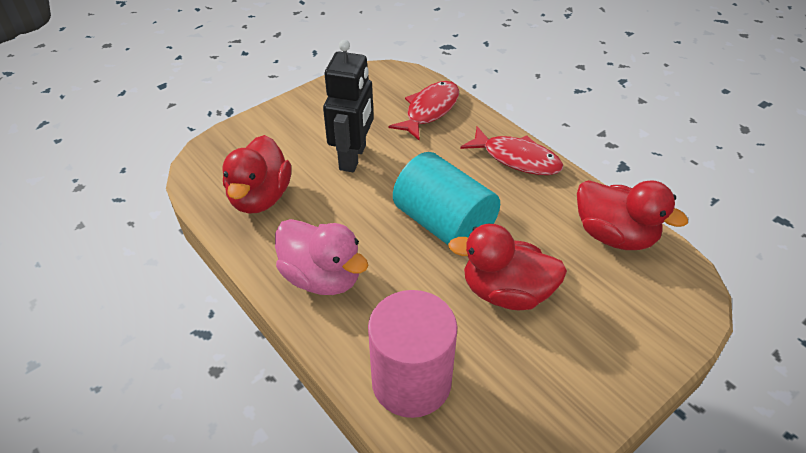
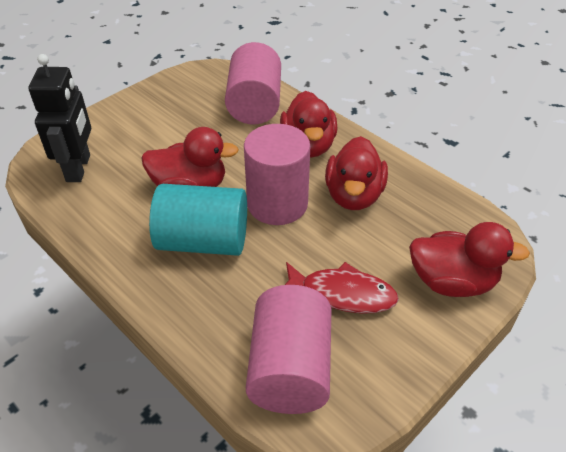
pink cylinder: [368,290,457,418] = 1 -> [225,42,281,124] [244,124,310,225] [246,285,331,414] = 3
pink duck: [275,219,368,295] = 1 -> none = 0
red duck: [222,135,291,214] [448,224,567,310] [577,180,688,250] = 3 -> [141,127,239,187] [280,91,337,158] [325,136,388,210] [409,222,530,297] = 4
red fish: [388,81,459,140] [460,126,563,175] = 2 -> [285,262,399,314] = 1

